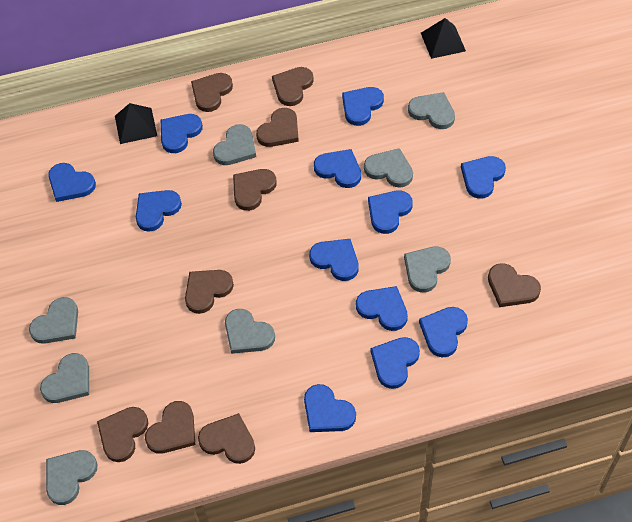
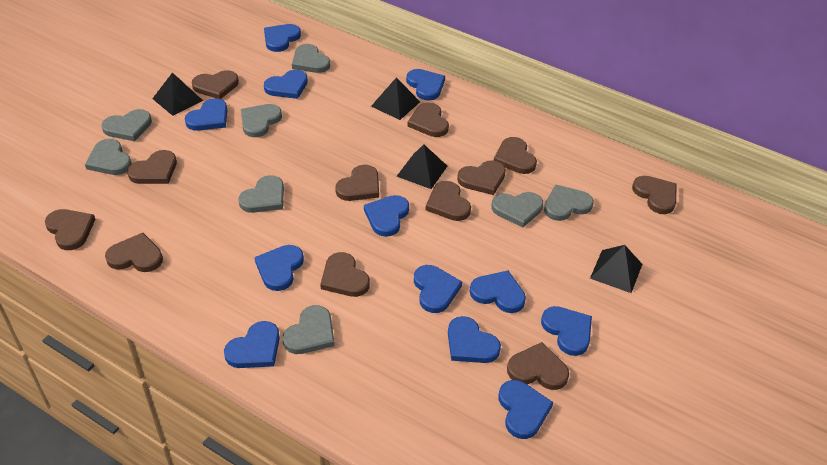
black pyramid: [115,103,157,144] [421,18,466,59] = 2 -> [152,72,203,116] [371,77,420,120] [397,144,447,189] [590,245,642,293] = 4
brown heart: [97,407,148,462] [145,401,195,454] [185,270,234,314] [191,73,233,112] [198,413,255,464] [233,169,277,211] [256,108,299,147] [272,67,314,106] [488,263,541,307] = 9 -> [45,209,95,250] [105,233,163,272] [127,150,177,184] [192,70,239,99] [320,252,370,297] [335,165,379,201] [407,102,449,137] [426,181,471,221] [457,160,506,195] [494,137,537,174] [507,342,569,390] [632,176,677,214] = 12

